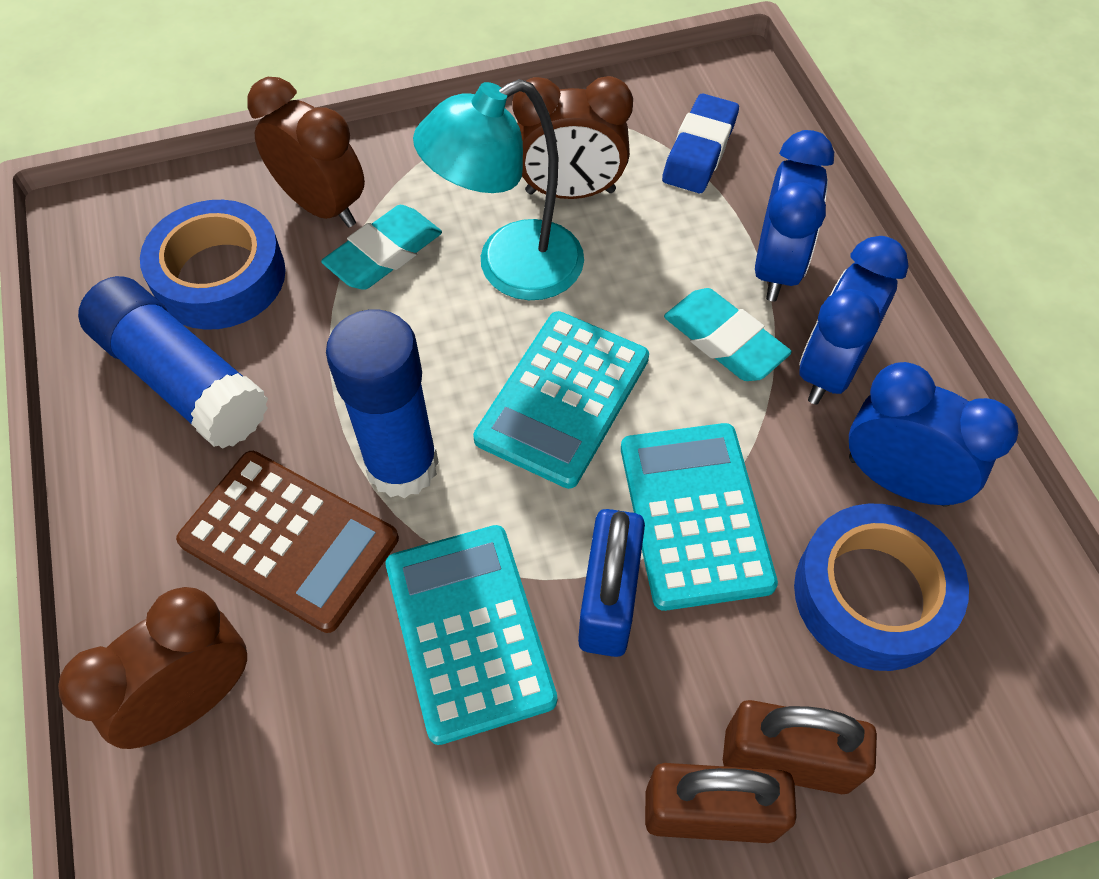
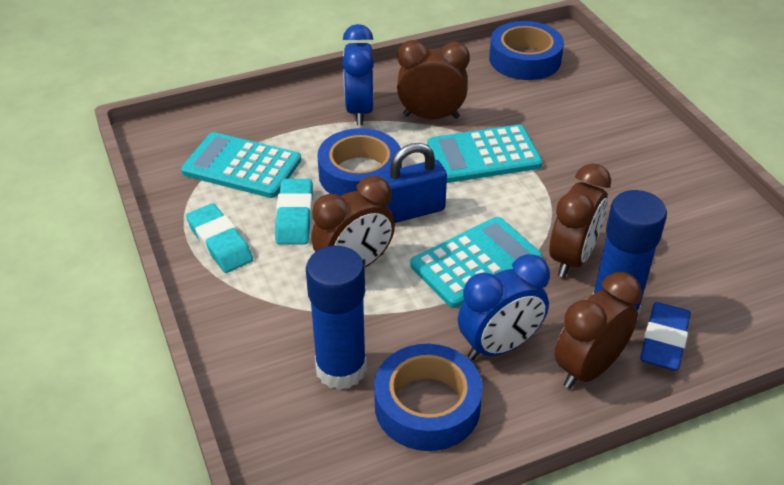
blue clock: [755,130,834,301] [799,236,909,405] [849,362,1019,507] = 3 -> [342,24,374,125] [458,254,550,360] = 2
blue tape: [140,200,286,330] [794,503,969,671] = 2 -> [317,128,402,196] [374,344,483,451] [489,21,564,80] = 3
brown calculator: [176,451,399,633] = 1 -> none = 0
brown clock: [58,587,247,749] [248,77,365,227] [512,76,633,199] = 3 -> [311,176,395,268] [397,40,470,119] [550,163,611,278] [555,272,642,389] = 4
brown padlock: [645,763,797,843] [723,700,877,794] = 2 -> none = 0
turquoise lamp: [413,79,584,300] = 1 -> none = 0

